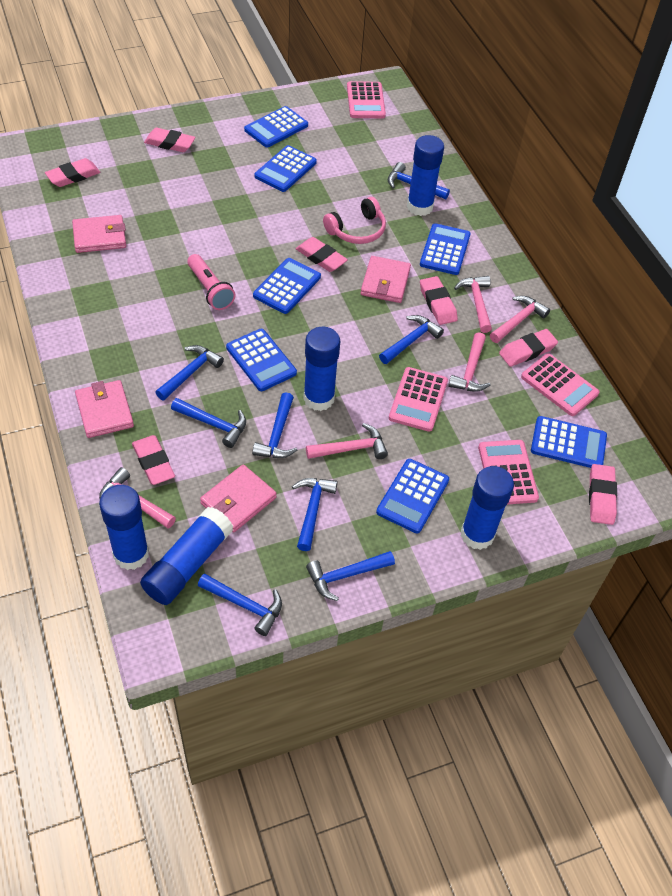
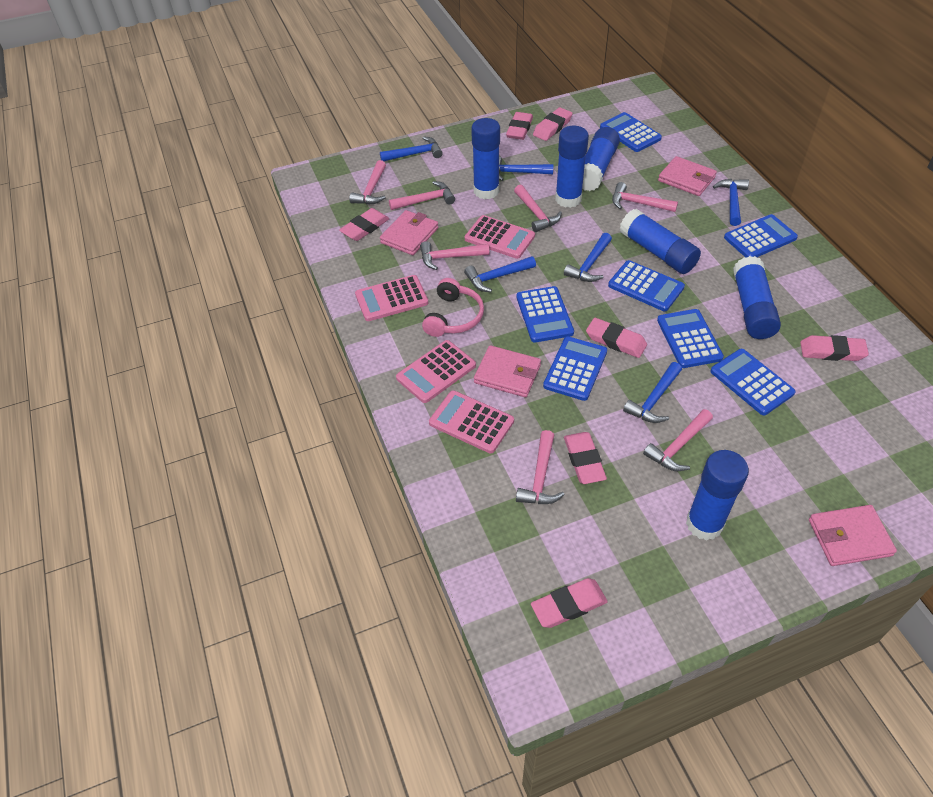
blue glue stick: [99,485,149,570] [140,507,233,605] [303,327,340,411] [407,135,444,216] [461,466,514,550] = 5 -> [471,118,500,200] [555,126,589,208] [582,127,620,191] [619,209,701,274] [686,450,749,540] [733,256,781,339] = 6
blue hammer: [155,345,224,400] [171,398,246,448] [198,573,282,636] [252,392,297,458] [292,478,338,551] [306,551,395,601] [379,315,444,364] [388,162,450,199] = 8 -> [380,136,443,161] [464,256,536,292] [499,156,553,181] [564,233,612,282] [623,362,682,423] [713,179,749,226] = 6
pink flashlight: [187,254,236,310] = 1 -> none = 0
pink hammer: [99,467,176,529] [306,423,388,459] [448,332,490,392] [454,276,492,333] [490,296,550,343] = 5 -> [349,160,386,205] [389,181,455,210] [420,241,489,270] [514,184,562,232] [516,430,565,504] [612,182,678,212] [643,409,713,471] = 7

